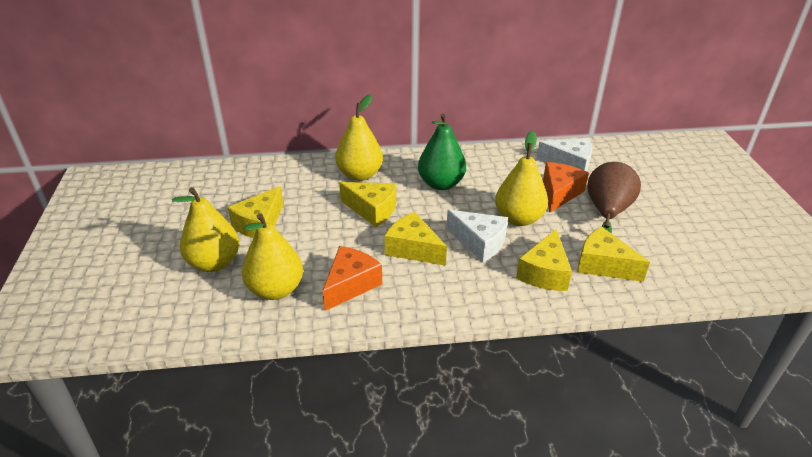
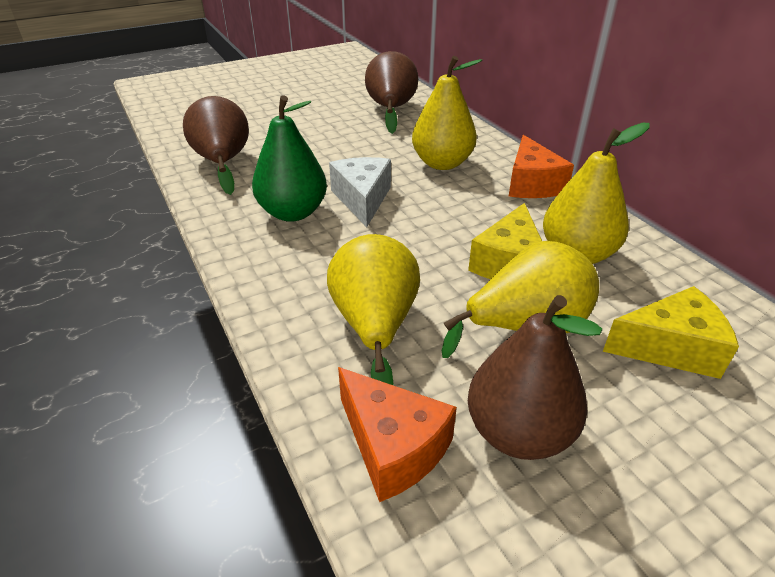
brown pear: [587,162,641,234] = 1 -> [183,96,249,195] [365,51,418,134] [468,295,602,460] = 3
white cheese: [446,210,508,262] [537,138,593,172] = 2 -> [329,157,391,227] = 1
yellow cheese: [228,186,283,238] [339,182,396,227] [385,212,447,266] [516,229,572,291] [577,227,650,282] = 5 -> [468,203,542,279] [603,286,739,379] = 2

